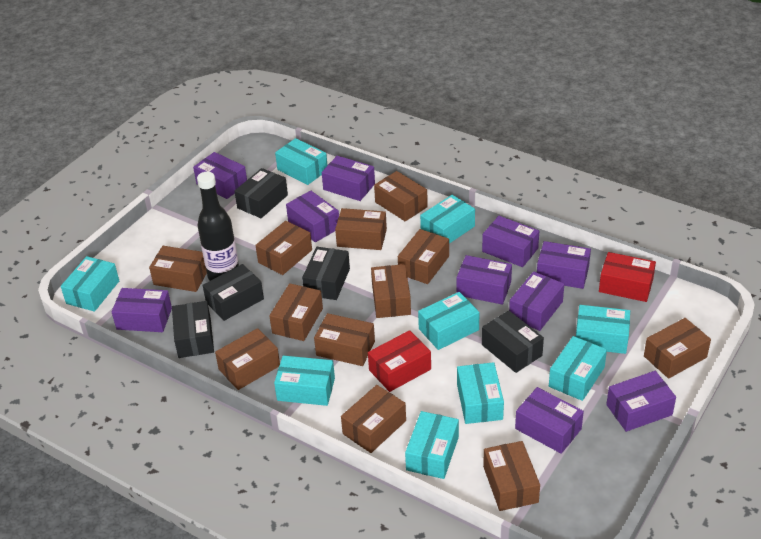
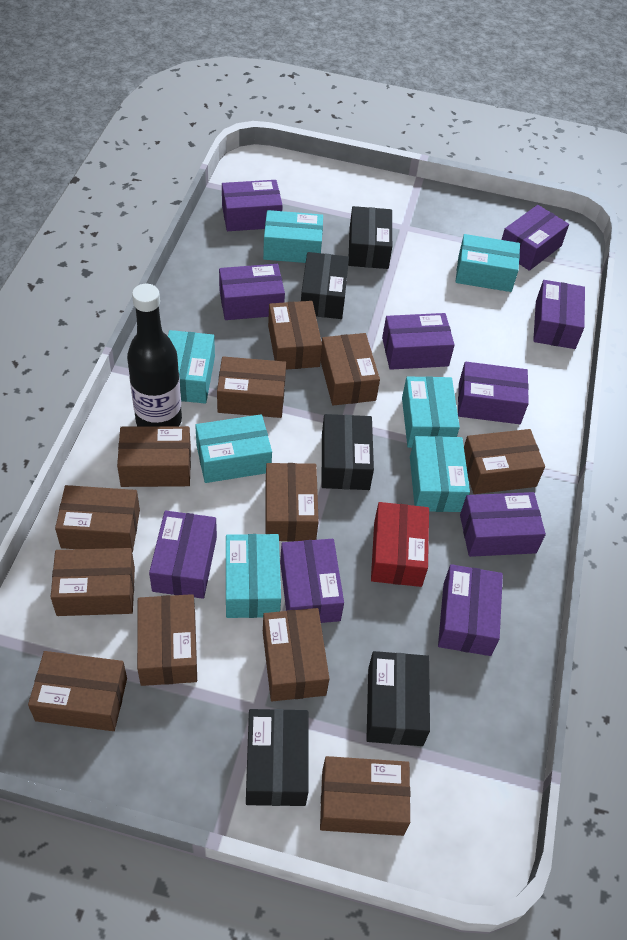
red box: [368,330,431,392] [599,252,656,302] = 2 -> [371,502,429,587] = 1
turquoise box: [61,256,119,312] [274,356,335,406] [275,138,328,185] [405,411,459,479] [418,292,480,350] [420,195,475,244] [457,362,504,424] [549,336,607,401] [576,305,630,354] = 9 -> [168,330,215,403] [195,414,272,483] [226,534,281,618] [263,210,323,263] [402,376,460,448] [410,436,470,512] [456,234,520,292] = 7

